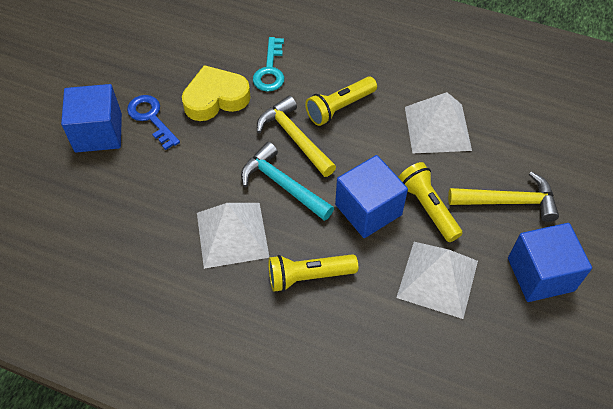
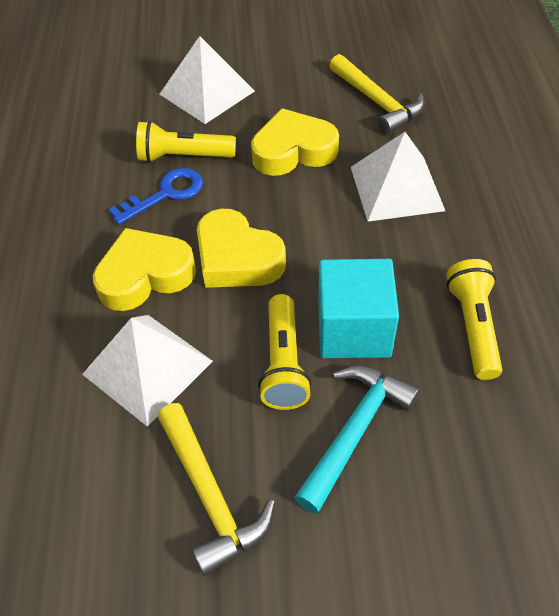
blue cube: [61,84,122,153] [335,155,408,238] [508,223,592,302] = 3 -> none = 0
turquoise cube: none = 0 -> [318,259,399,358] = 1
turquoise key: [253,37,284,92] = 1 -> none = 0
yellow heart: [182,65,251,121] = 1 -> [93,228,196,311] [197,209,286,288] [251,108,339,176] = 3

